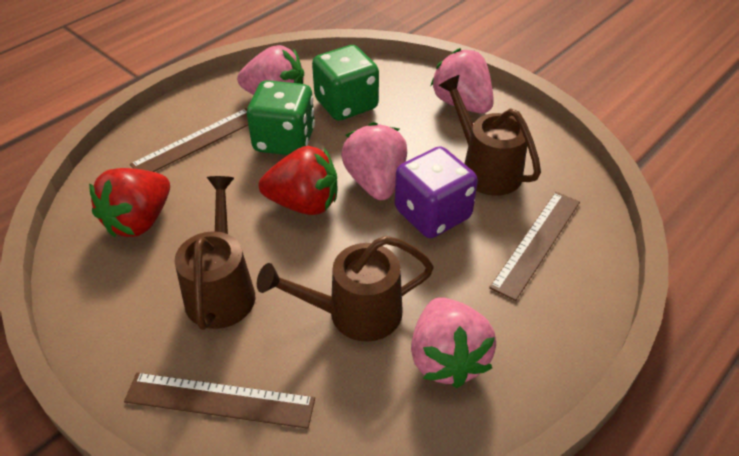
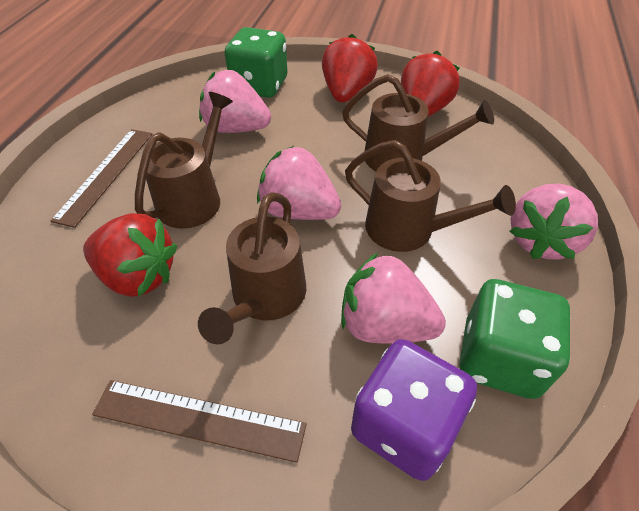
brown ruler: [124,373,315,429] [130,108,248,172] [489,192,580,301] = 3 -> [50,129,152,228] [92,380,307,463] = 2
brown watering can: [175,176,255,330] [257,236,434,342] [439,75,541,196] = 3 -> [135,92,233,229] [198,192,306,344] [342,74,494,171] [345,140,516,252] = 4
red strawberry: [89,168,170,237] [259,146,337,215] = 2 -> [83,213,177,297] [322,34,378,103] [401,51,460,117] = 3

